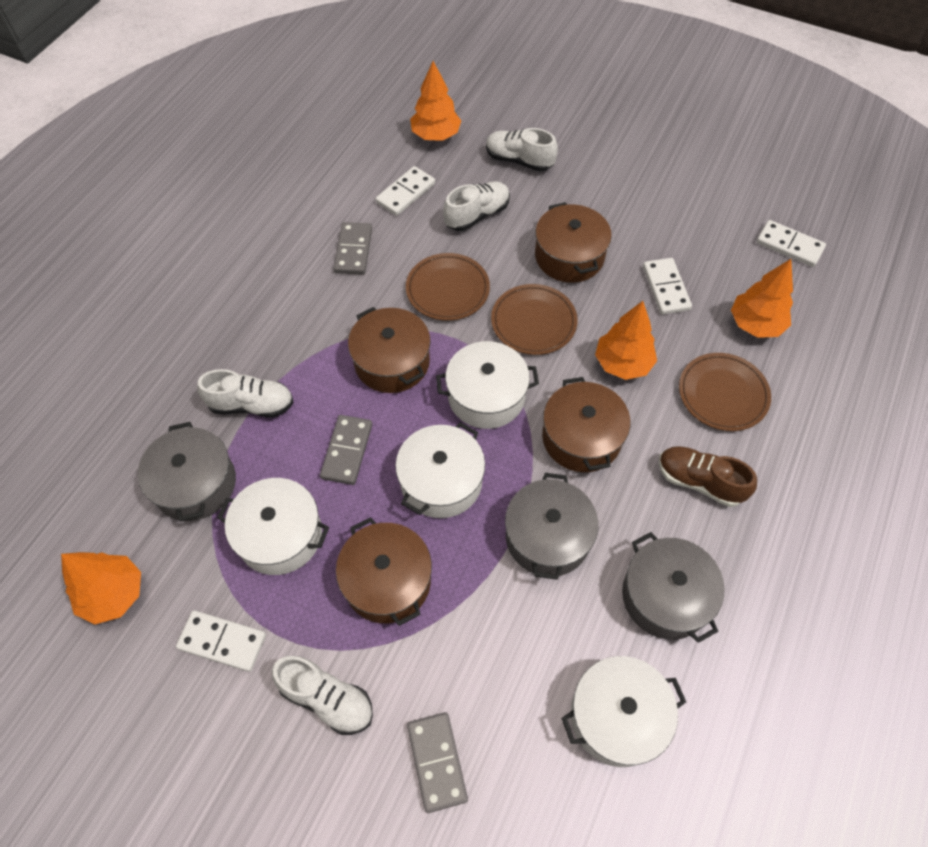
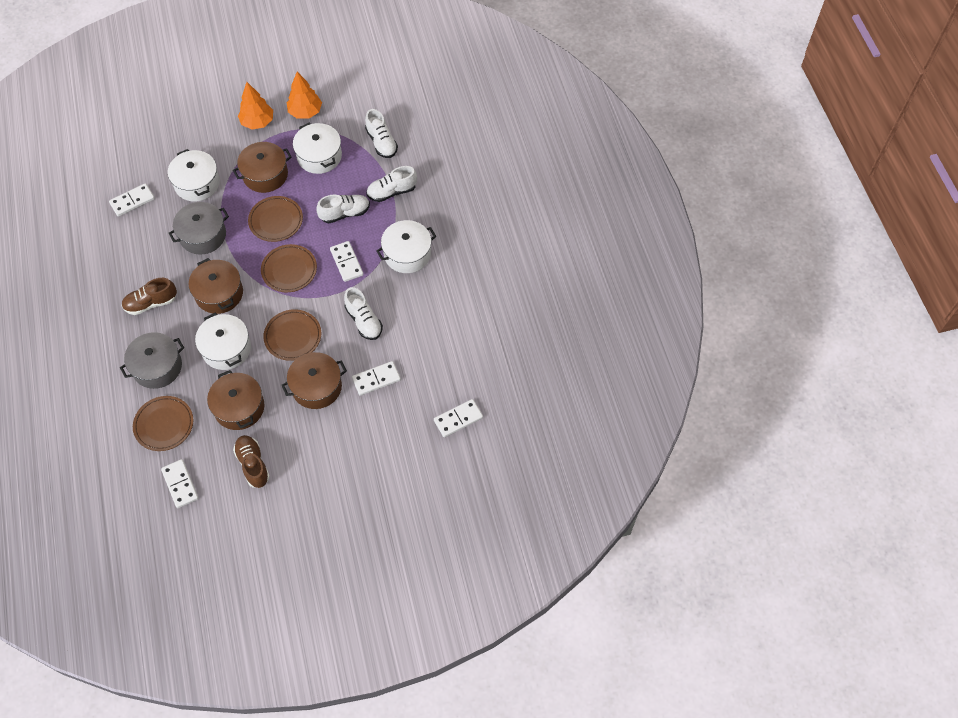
brown plate: [406,253,490,321] [491,284,578,355] [679,353,771,431] = 3 -> [133,396,193,451] [248,196,303,242] [261,244,317,292] [263,309,321,361] = 4
brown shoe: [659,446,757,507] = 1 -> [122,278,177,315] [233,435,270,488] = 2
grey domino: [320,415,372,485] [334,222,372,275] [407,712,468,813] = 3 -> none = 0
grey pot: [138,422,236,521] [505,473,598,580] [622,532,725,643] = 3 -> [120,332,184,389] [169,202,229,254] = 2
orange tree: [61,552,141,624] [410,61,461,141] [595,301,657,380] [731,259,793,338] = 4 -> [238,82,273,129] [287,72,322,119] = 2
white domino: [176,610,266,672] [375,166,435,216] [643,258,692,315] [756,220,826,267] = 4 -> [109,183,155,217] [161,459,199,508] [330,241,363,282] [352,361,401,396] [434,399,483,437] = 5

